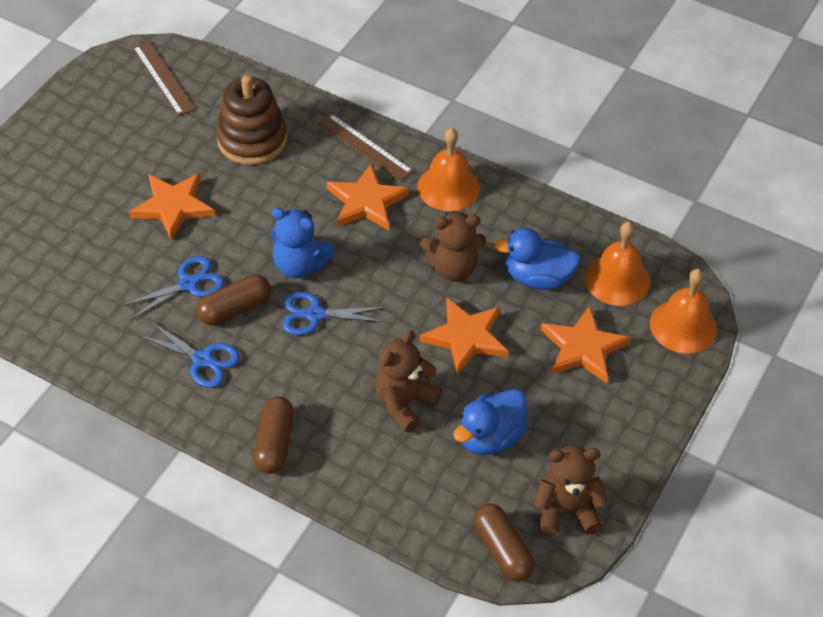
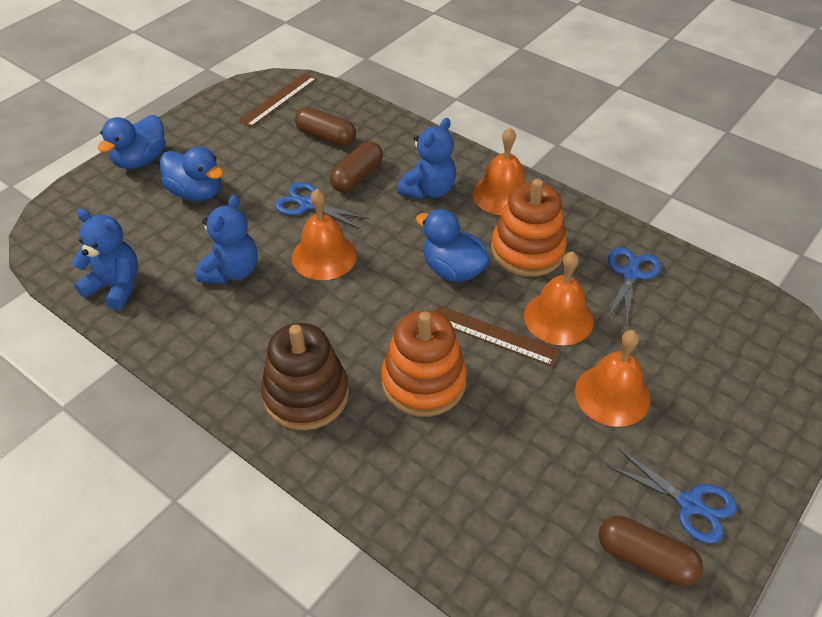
blue duck: [453,389,528,455] [494,228,581,290] = 2 -> [98,115,166,169] [160,146,223,201] [416,209,490,282] = 3
blue teddy bear: [271,208,335,278] = 1 -> [71,209,138,310] [196,195,258,284] [397,118,456,199] = 3
brown teddy bear: [375,330,442,433] [420,211,486,281] [533,445,609,537] = 3 -> none = 0
orange bell: [417,128,480,211] [585,222,650,306] [650,269,717,354] = 3 -> [292,189,357,280] [472,127,525,215] [524,251,594,345] [575,330,651,427] = 4
orange stacking toy: none = 0 -> [381,310,467,417] [491,179,567,277] = 2
orange star: [129,173,215,241] [327,164,409,231] [420,298,508,375] [541,305,631,383] = 4 -> none = 0

